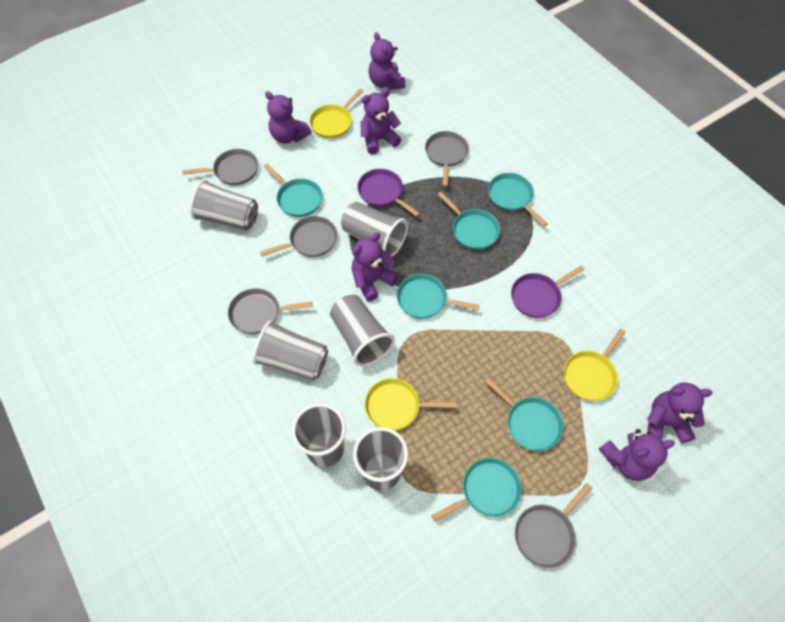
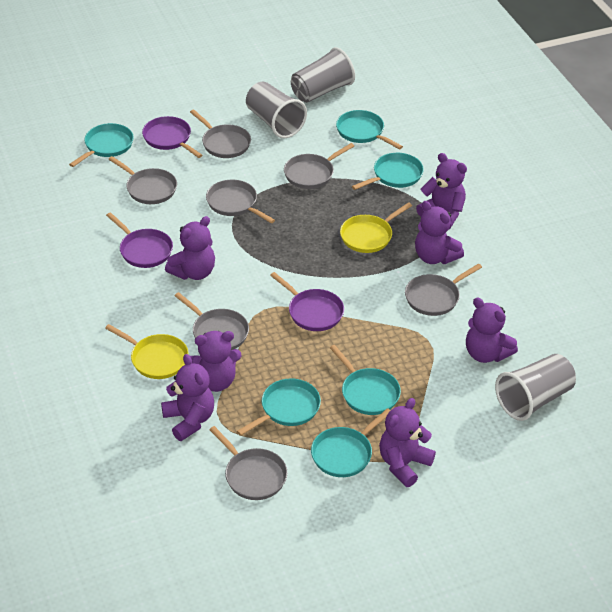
grey cup: [190,180,258,230] [253,320,328,380] [292,403,346,467] [330,295,395,366] [341,202,408,257] [353,427,408,491] = 6 -> [246,82,307,138] [291,47,355,103] [495,354,576,421] = 3
grey pan: [182,149,258,185] [228,288,312,334] [260,216,337,257] [425,131,469,187] [515,483,592,568] = 5 -> [109,156,177,204] [174,292,249,350] [190,109,251,158] [206,180,275,223] [209,426,288,500] [284,143,354,189] [405,263,482,316] = 7
purple pan: [357,169,420,217] [511,266,585,318] = 2 -> [106,212,173,268] [142,116,202,158] [270,272,344,331] = 3
purple teddy bear: [265,91,311,144] [351,232,399,301] [361,89,401,154] [369,32,405,90] [599,429,675,481] [647,382,713,443] = 6 -> [161,354,214,441] [165,216,215,280] [190,331,241,392] [379,398,436,487] [415,201,464,264] [416,153,467,229] [466,297,518,363] = 7
yellow pan: [309,89,363,138] [365,378,456,430] [564,329,626,401] = 3 -> [105,324,189,379] [340,202,412,253] = 2

